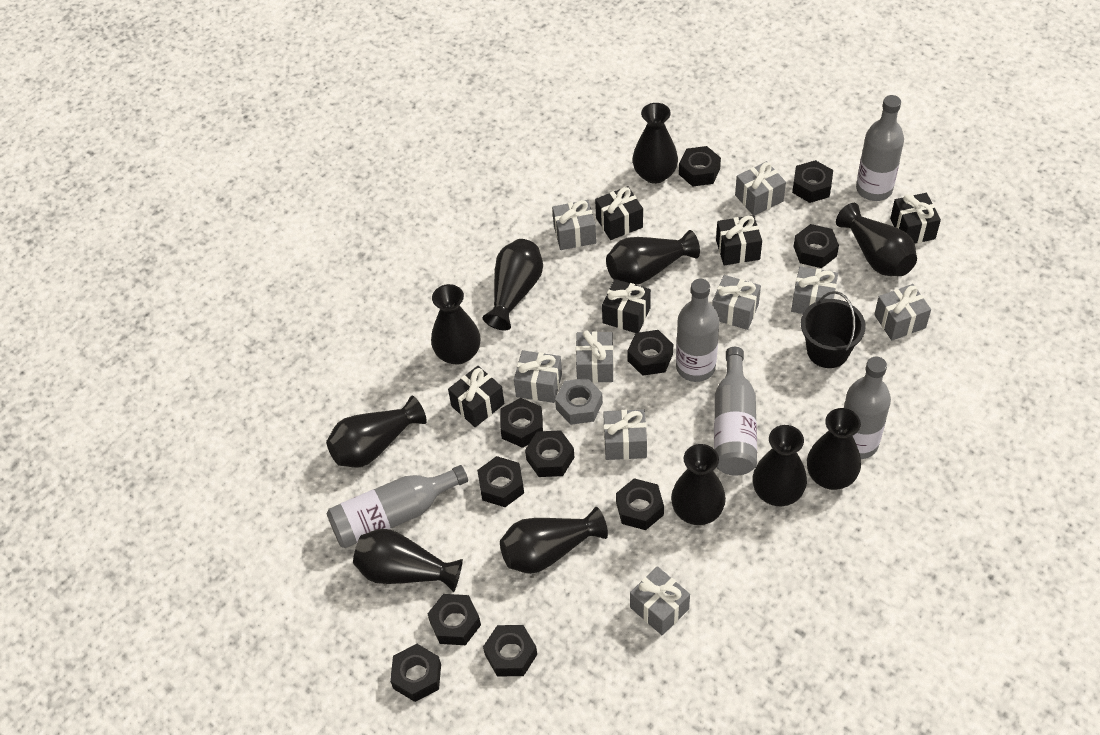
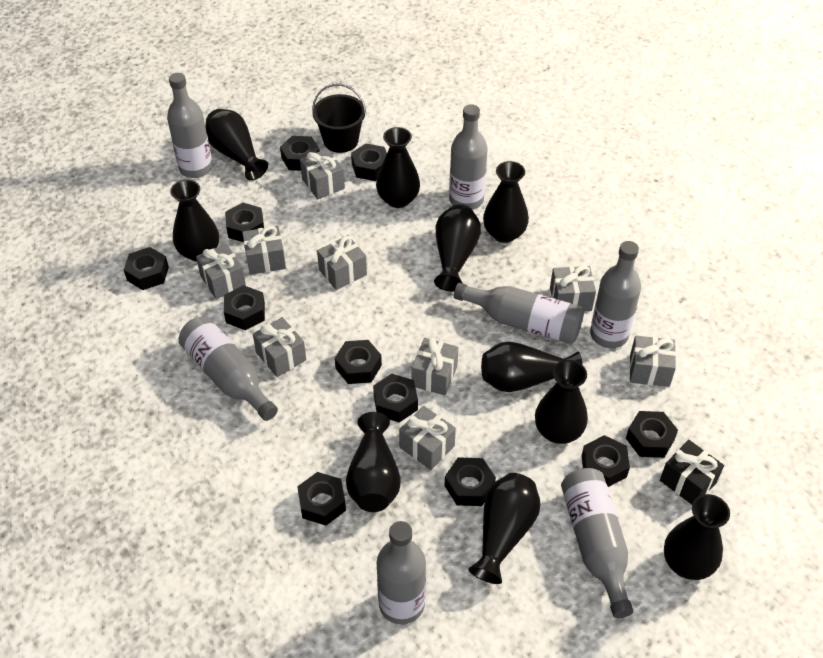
black gift: [448,366,504,427] [595,186,643,240] [602,279,651,333] [716,215,762,265] [890,193,941,244] = 5 -> [660,440,724,505] = 1
black vase: [326,396,427,467] [353,529,463,592] [431,284,480,365] [483,239,543,330] [500,507,608,574] [606,230,700,285] [632,103,678,184] [671,444,726,525] [753,425,807,506] [807,408,861,490] [836,203,917,276] = 11 -> [170,180,219,262] [205,109,268,180] [346,412,401,512] [376,127,420,208] [434,204,481,291] [469,473,541,584] [481,342,583,392] [483,161,529,243] [535,360,588,444] [664,494,730,580] = 10
grey bottle: [327,465,468,548] [676,279,719,382] [714,347,757,476] [844,357,891,459] [856,95,904,201] = 5 -> [167,73,213,178] [178,316,278,421] [377,521,426,625] [449,104,488,210] [454,283,584,344] [561,468,633,618] [590,241,641,348] = 7
grey nut: [555,378,603,425] = 1 -> none = 0

